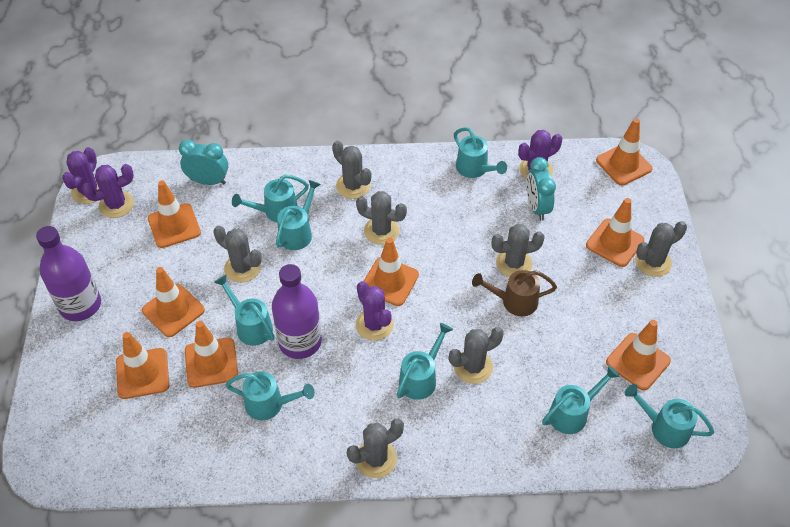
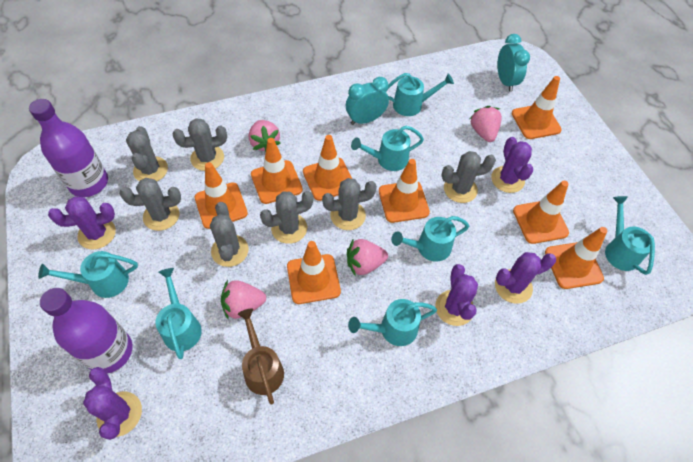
pink strawberry: none = 0 -> [221,280,266,319] [249,120,281,152] [347,239,388,275] [470,106,502,142] = 4
purple cactus: [62,147,99,204] [82,164,134,218] [355,281,394,341] [518,130,562,179] = 4 -> [48,196,116,250] [83,367,142,440] [435,264,478,326] [491,137,533,193] [495,252,556,304] = 5
turquoise watering can: [214,275,275,346] [226,371,315,420] [232,175,309,222] [276,180,321,250] [397,323,453,400] [454,127,507,178] [542,366,620,434] [624,384,714,448] = 8 -> [38,251,138,298] [156,268,202,359] [348,299,437,346] [351,126,424,171] [387,73,454,116] [391,216,469,262] [605,196,655,275] = 7

